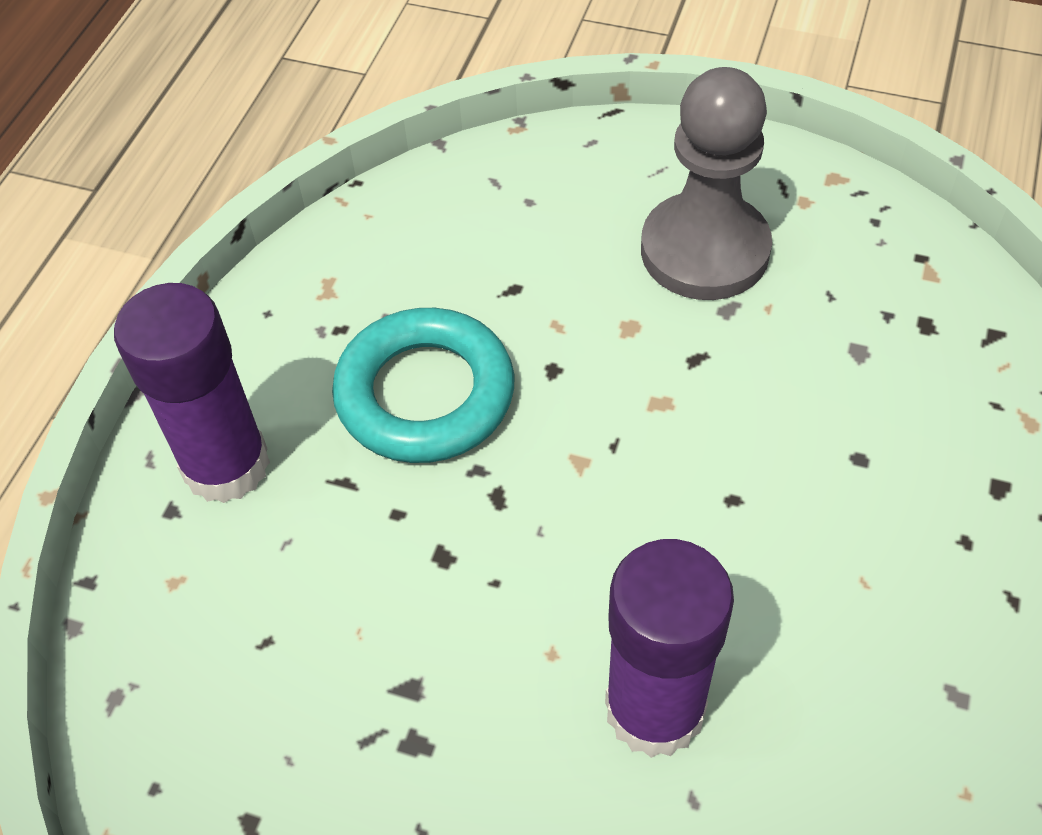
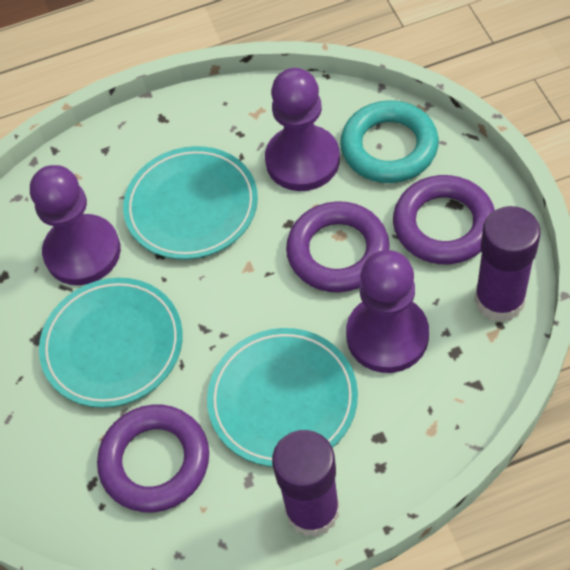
grey pawn: [641,67,772,300] = 1 -> none = 0
purple pawn: none = 0 -> [30,165,121,285] [265,68,340,191] [346,250,429,373] = 3
purple ring: none = 0 -> [97,405,209,512] [286,201,390,292] [393,175,495,264] = 3
turquoise plate: none = 0 -> [39,278,183,408] [123,146,258,259] [207,328,358,467] = 3

